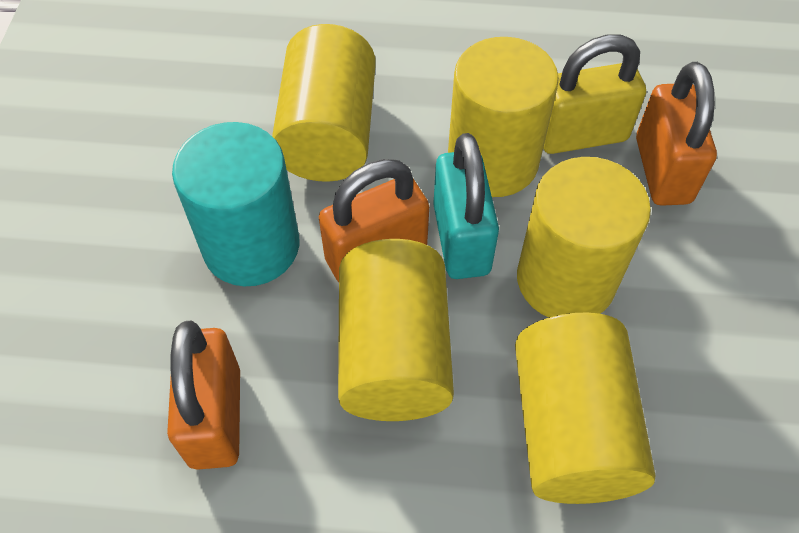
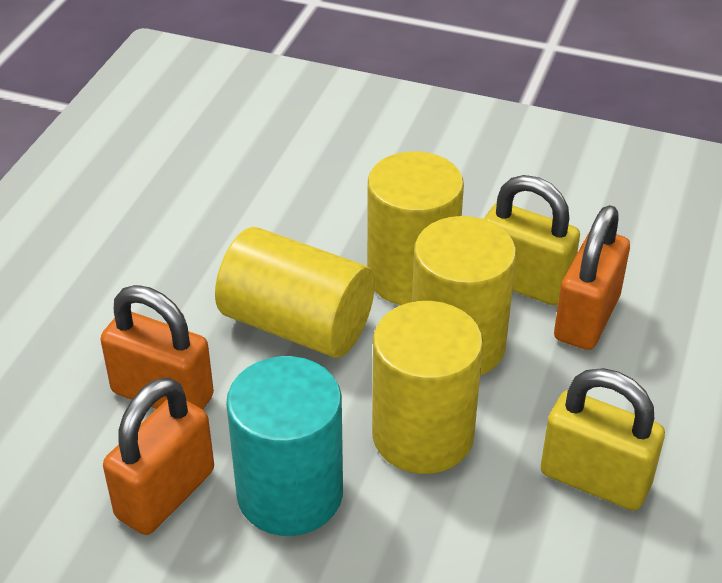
turquoise padlock: [433,133,499,279] = 1 -> none = 0
yellow cylinder: [272,24,376,182] [338,239,454,421] [448,37,559,197] [515,313,656,504] [517,157,651,317] = 5 -> [215,227,375,358] [367,151,464,305] [372,301,483,474] [412,216,516,376] = 4
yellow padlock: [543,35,646,154] = 1 -> [484,175,580,305] [541,368,665,511] = 2

